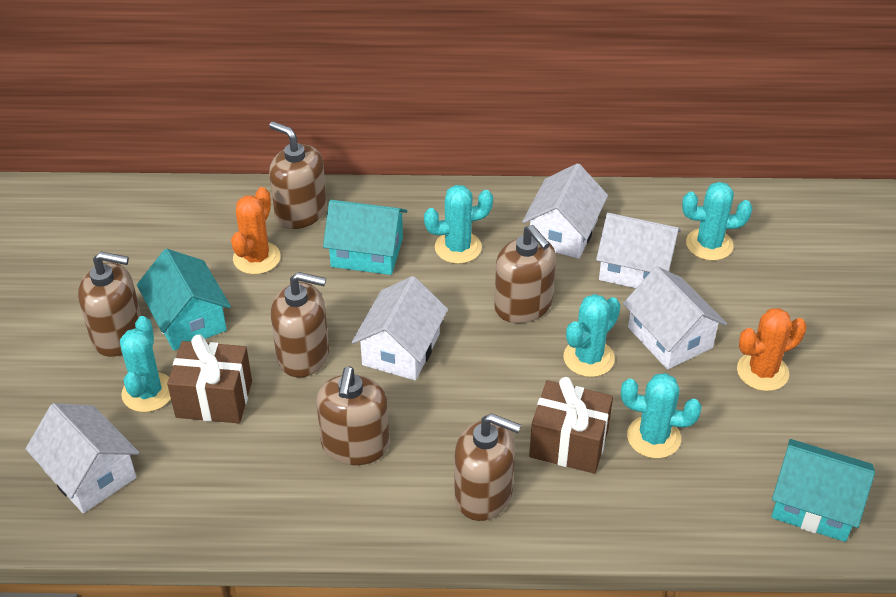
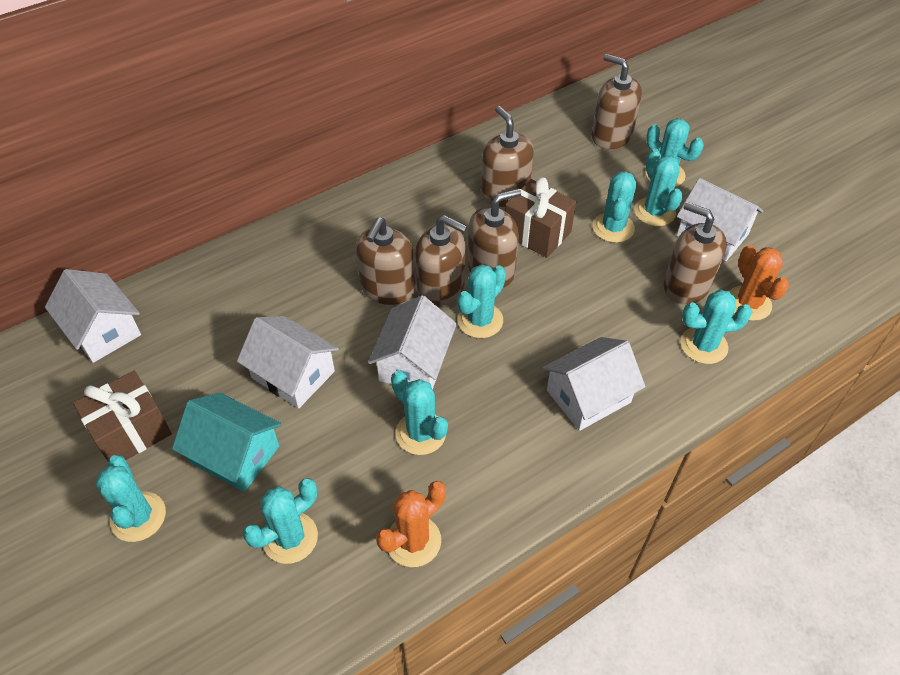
turquoise cactus: [120,316,171,412] [424,185,493,264] [564,294,621,377] [621,373,702,459] [682,182,753,261] = 5 -> [95,455,166,542] [243,478,318,564] [391,370,448,455] [457,264,506,338] [593,171,636,243] [634,148,683,226] [645,118,704,187] [681,289,752,364] = 8
turquoise house: [137,249,231,351] [323,200,407,275] [771,439,875,542] = 3 -> [172,393,281,492] = 1

